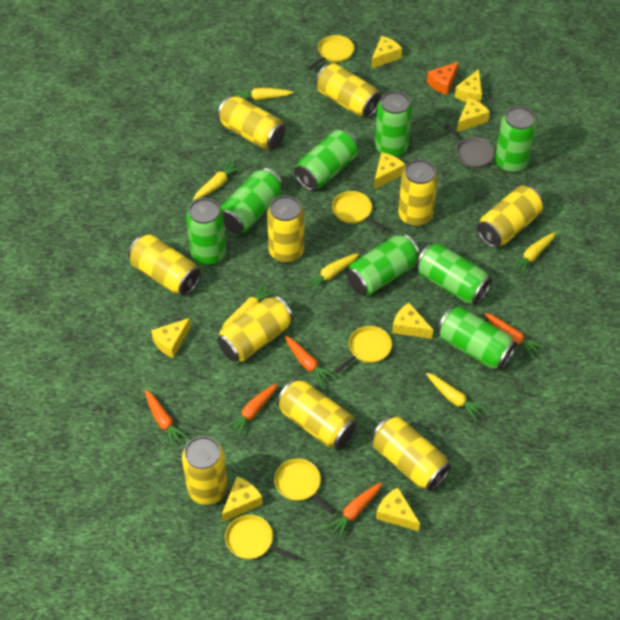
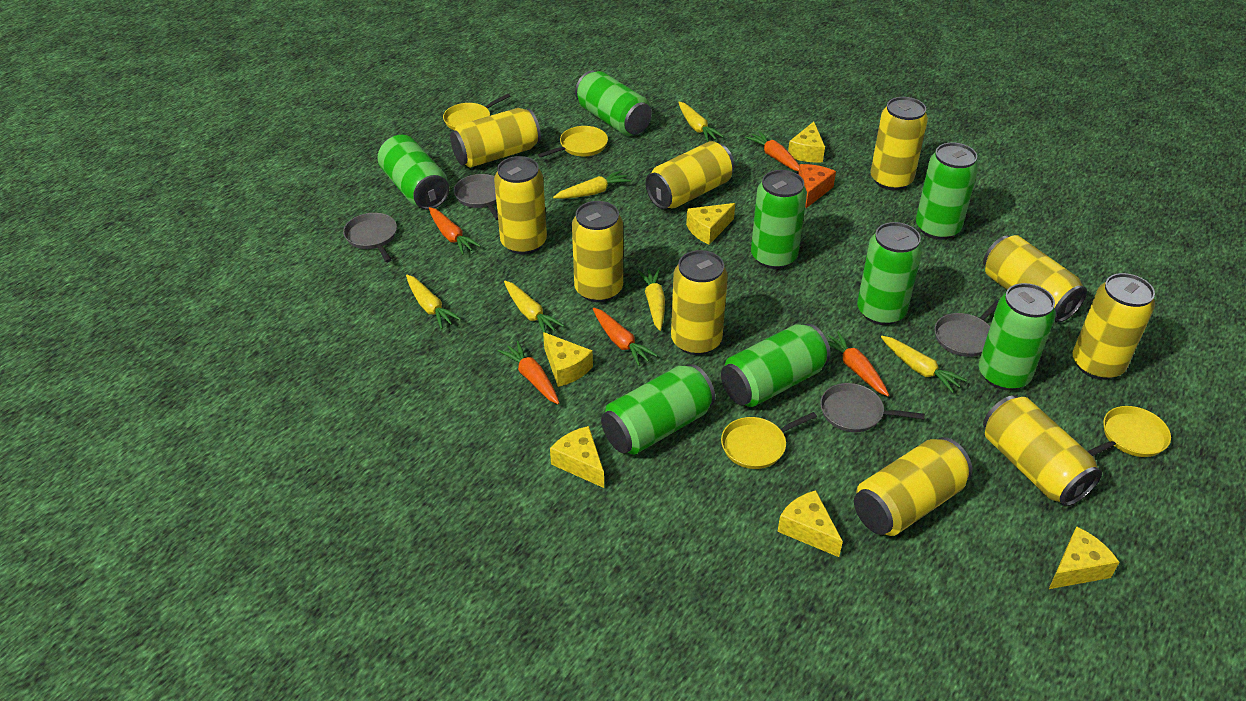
grey pan: [444,124,495,168] = 1 -> [343,213,397,262] [454,174,498,220] [820,383,925,432] [935,298,1000,357] = 4
yellow cheese: [151,318,191,358] [222,477,263,522] [371,36,402,69] [374,152,405,189] [376,488,420,531] [392,303,433,339] [454,69,482,103] [457,98,490,132] = 8 -> [543,332,593,387] [550,426,604,488] [686,203,735,245] [777,490,843,557] [788,122,825,163] [1049,526,1119,589] = 6
yellow pan: [225,515,298,561] [274,459,335,515] [308,35,354,69] [332,191,386,231] [335,326,392,373] = 5 -> [443,94,510,130] [538,126,608,158] [721,412,817,469] [1087,406,1171,457] = 4

